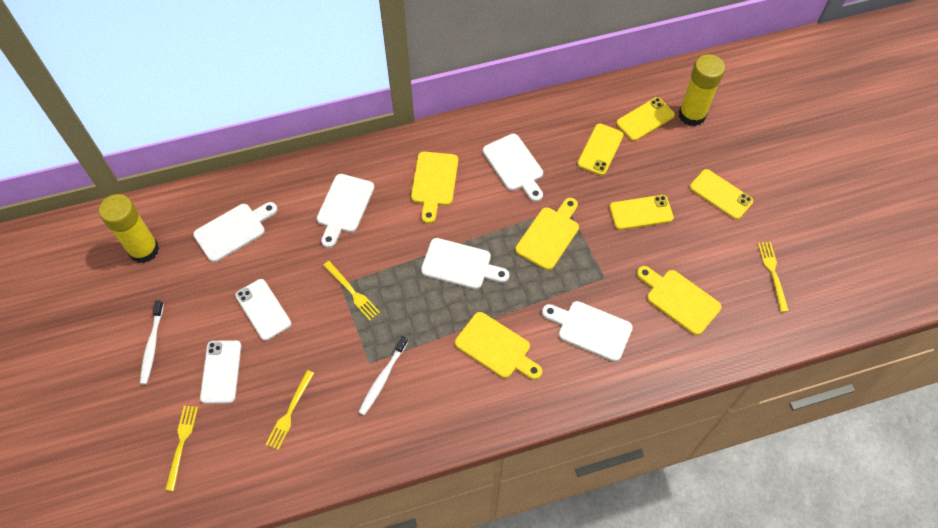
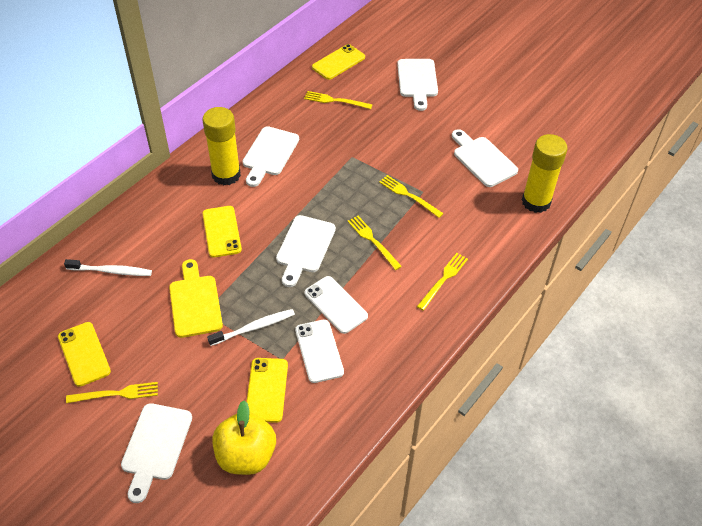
yellow apple: none = 0 -> [212,401,276,475] = 1
yellow cutting board: [411,151,458,224] [455,312,542,380] [515,198,579,270] [637,266,721,335] = 4 -> [169,259,223,338] = 1
yellow fork: [165,406,198,491] [266,370,314,450] [323,261,380,320] [758,242,789,312] = 4 -> [66,382,158,403] [304,91,373,109] [348,216,402,270] [379,175,444,218] [417,253,468,311] = 5

